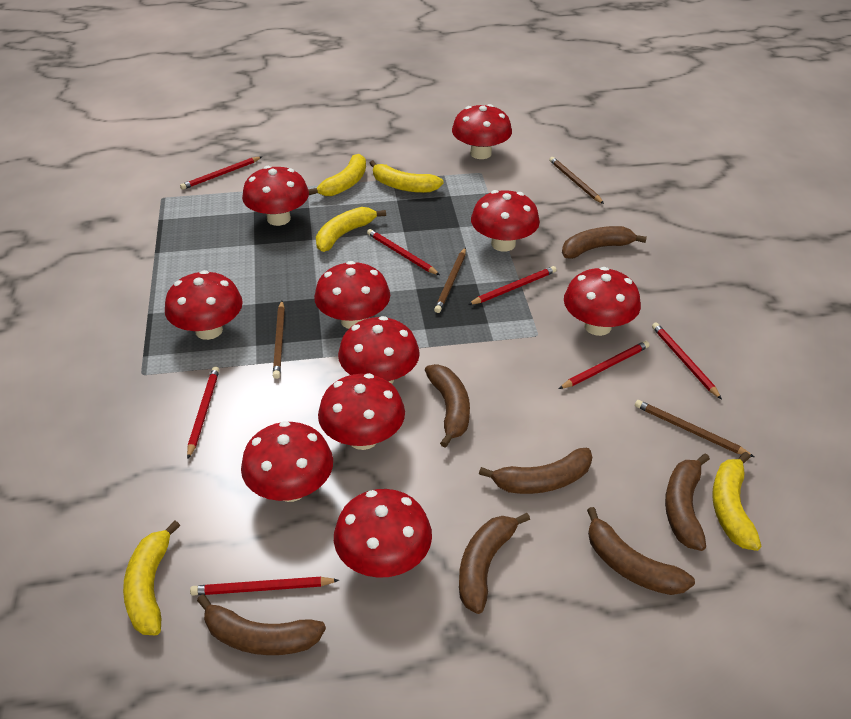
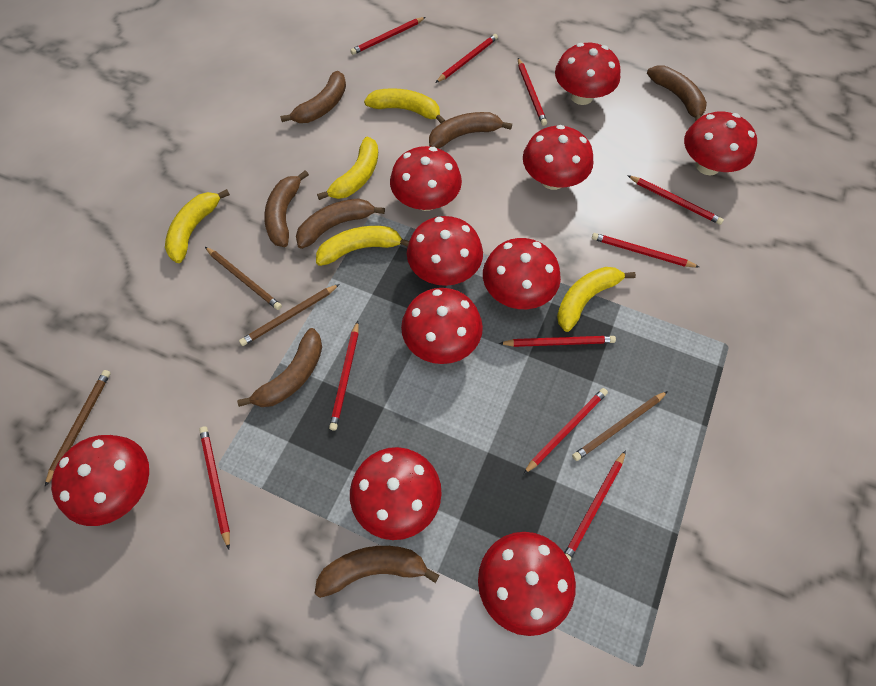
red pencil: [180,157,261,190] [187,366,219,459] [190,577,339,596] [367,229,440,275] [468,266,557,305] [559,341,650,389] [652,323,722,399] = 7 -> [199,426,230,550] [329,321,359,431] [350,17,425,55] [436,34,498,83] [499,336,616,347] [518,58,547,126] [523,388,608,474] [564,450,626,561] [592,233,699,267] [627,175,724,225] = 10

